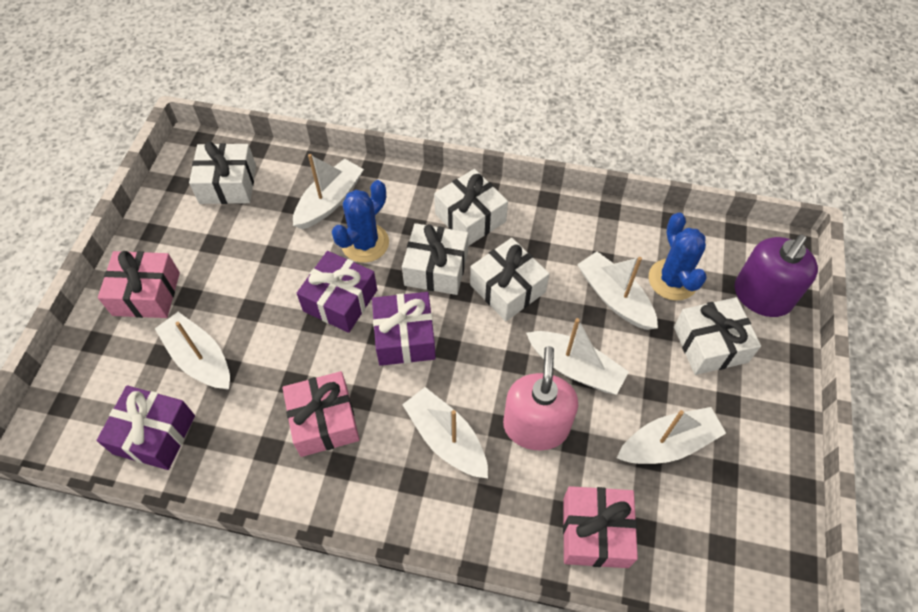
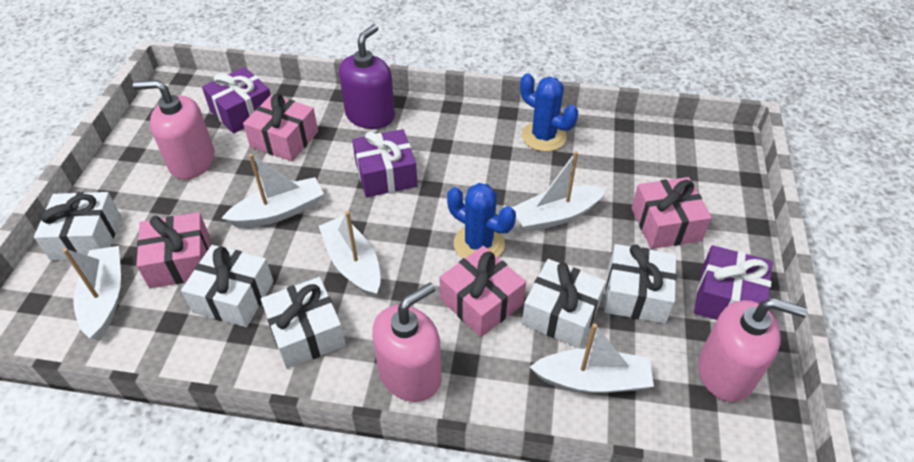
pink gift: [98,251,180,318] [282,371,360,457] [563,486,638,568] = 3 -> [136,212,210,289] [243,94,318,161] [439,246,526,337] [631,177,712,249] = 4
pink soap dispenser: [503,346,578,450] = 1 -> [133,80,215,180] [372,282,442,402] [698,298,808,402] = 3
white boat: [155,312,230,390] [293,154,364,229] [402,387,488,478] [526,318,629,395] [577,251,658,330] [617,407,726,464] = 6 -> [63,246,121,339] [222,154,324,228] [319,211,381,297] [512,151,606,232] [530,324,654,393] = 5

